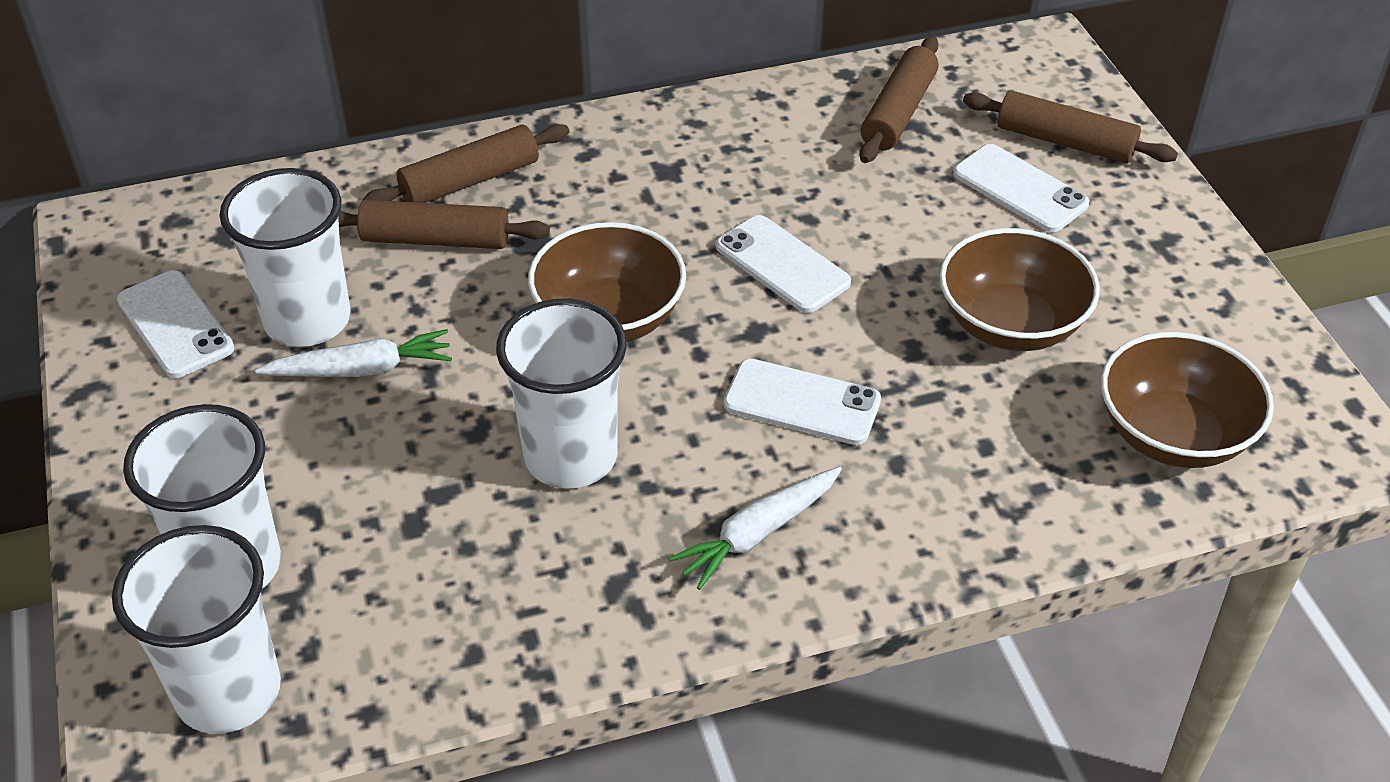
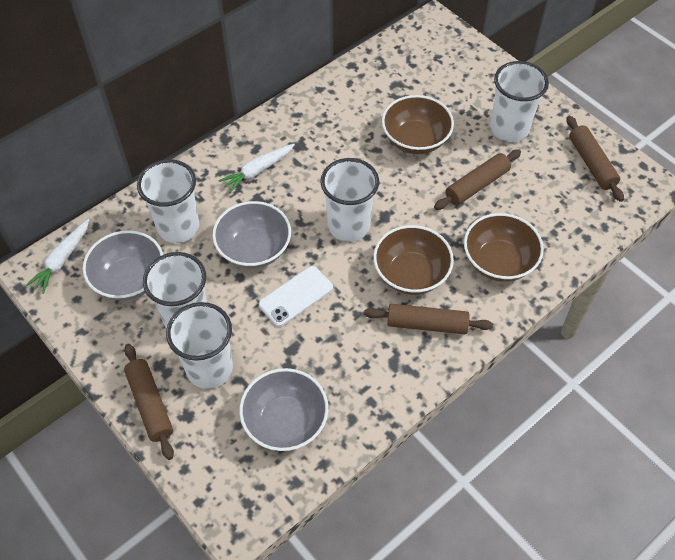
grey bowl: none = 0 -> [83,230,163,300] [212,201,291,269] [239,368,328,451] = 3
white cup: [112,525,281,734] [123,404,281,589] [219,168,351,347] [496,298,627,489] = 4 -> [137,159,199,243] [143,252,207,329] [166,302,233,389] [320,158,379,242] [490,61,549,142] = 5
white phone: [117,270,235,378] [716,215,851,313] [724,359,881,445] [953,144,1089,232] = 4 -> [259,266,333,327] = 1

